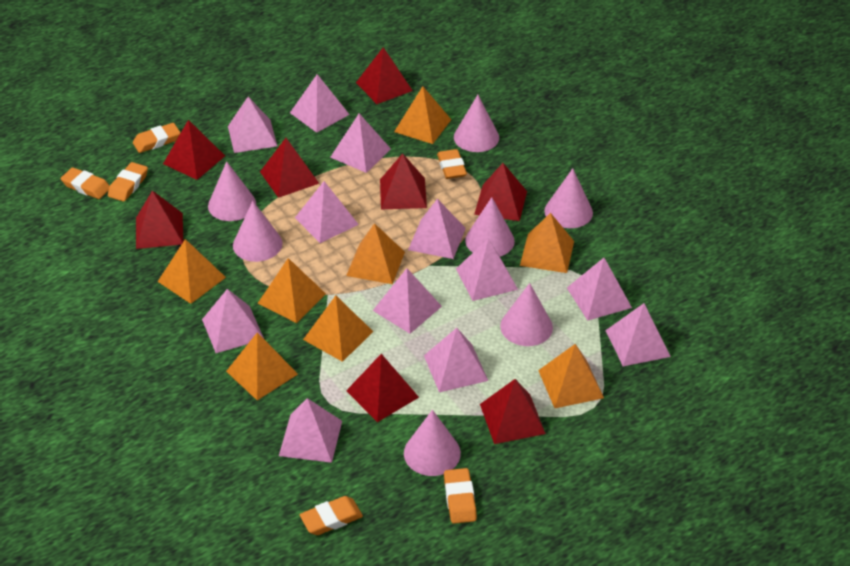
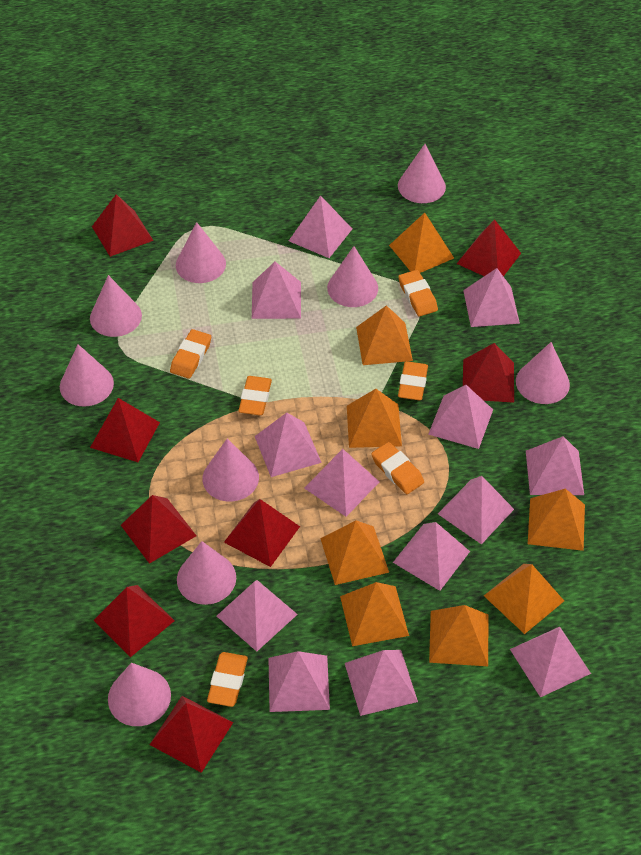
pink cone: [208,161,256,221] [233,201,283,262] [404,410,461,476] [454,95,499,152] [465,197,515,256] [500,283,553,346] [544,169,593,228] = 7 -> [60,344,114,406] [90,275,142,337] [108,663,171,726] [176,222,226,283] [177,541,236,605] [203,439,259,502] [327,246,378,307] [398,144,446,203] [516,342,570,404] = 9
pink pyramid: [202,289,264,353] [228,97,277,153] [279,398,342,463] [290,74,350,133] [295,181,359,243] [330,113,391,173] [373,268,442,334] [408,199,466,259] [424,328,488,392] [456,238,518,301] [567,258,632,321] [605,303,671,366] = 12 -> [217,580,298,652] [252,262,301,319] [255,413,322,477] [268,651,330,712] [289,195,352,258] [304,449,379,517] [345,650,418,716] [393,522,470,591] [428,385,493,449] [438,476,514,544] [463,268,520,327] [510,627,591,698] [526,436,584,495] = 13

